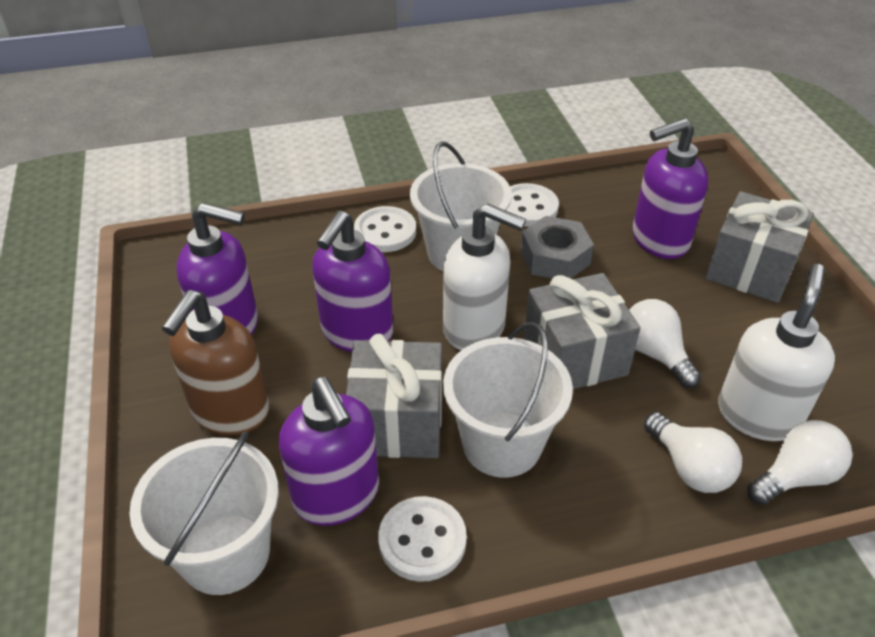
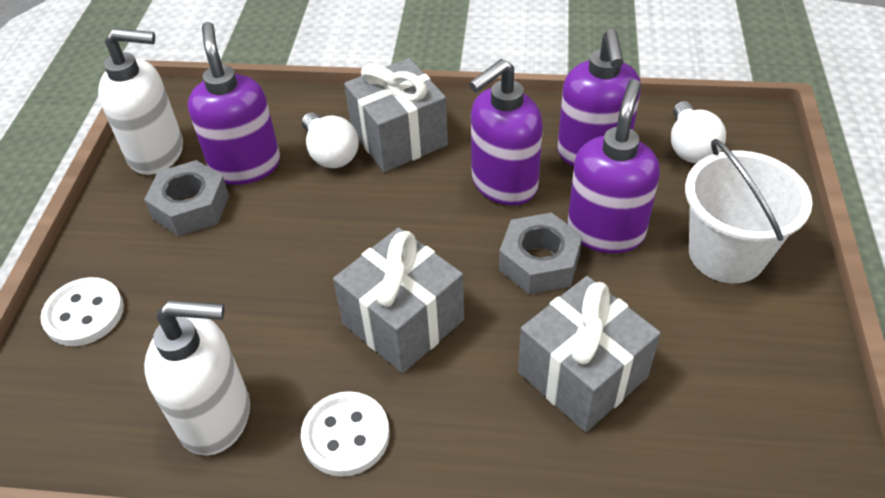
brown soap dispenser: [162,290,269,435] = 1 -> none = 0
grey nut: [520,216,594,278] = 1 -> [144,160,229,236] [499,212,583,294] = 2
white bucket: [129,431,279,595] [410,141,512,271] [443,322,573,478] = 3 -> [685,139,813,283] = 1
white button: [354,206,416,252] [378,496,467,582] [506,183,559,227] = 3 -> [40,277,124,346] [301,391,390,477] = 2
white light bulb: [629,299,701,388] [644,412,742,493] [747,420,853,505] = 3 -> [302,112,359,168] [671,101,726,163] = 2

